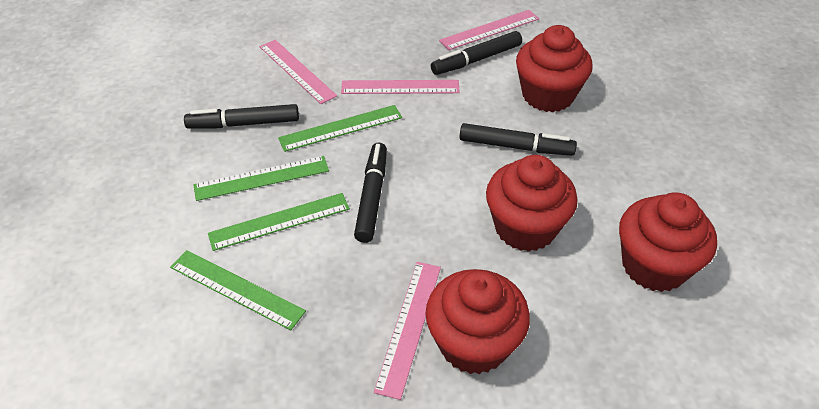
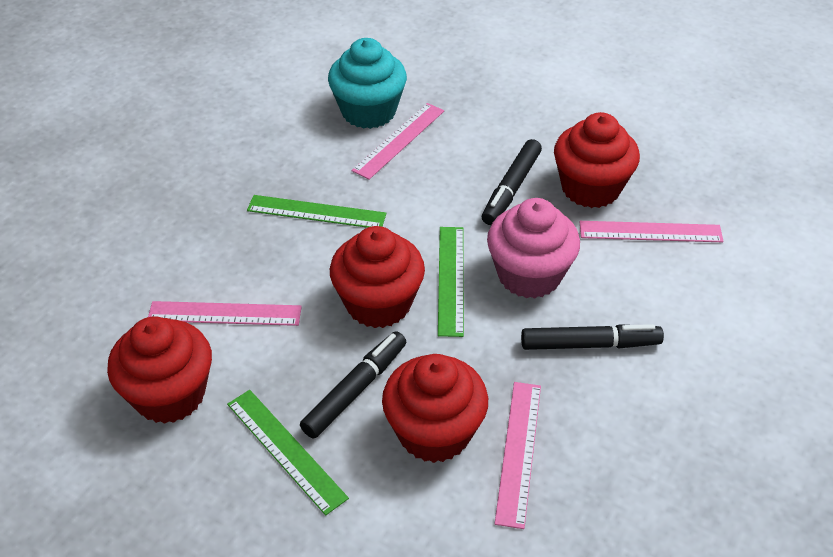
black marker: [184,104,299,129] [354,143,387,243] [431,31,522,75] [460,123,577,156] = 4 -> [300,331,406,439] [482,139,542,225] [521,324,664,350] = 3
green ruler: [170,250,306,330] [193,156,329,201] [208,193,350,251] [278,105,402,152] = 4 -> [227,390,349,516] [247,195,386,228] [438,227,464,337] = 3
pink cupcake: none = 0 -> [487,198,580,299] = 1
turquoise cupcake: none = 0 -> [328,38,407,129] = 1

